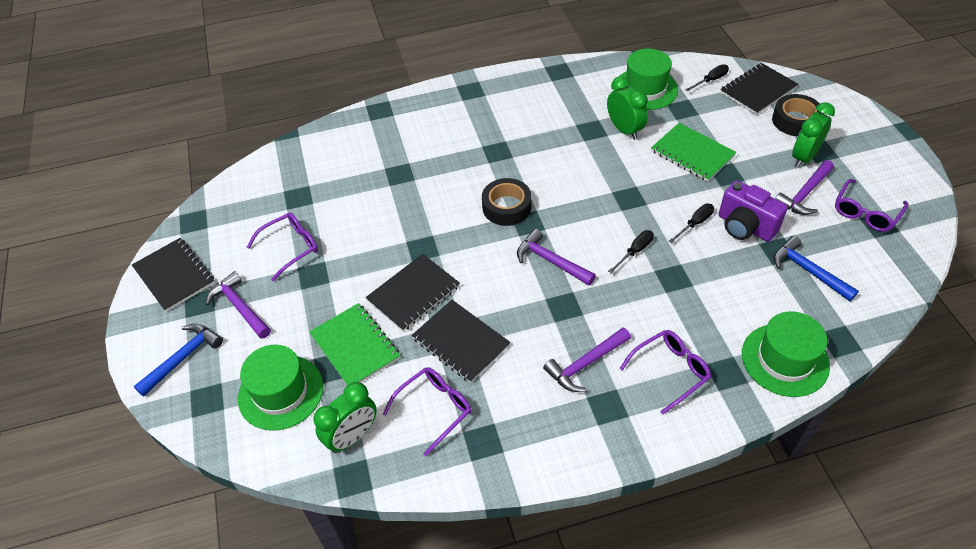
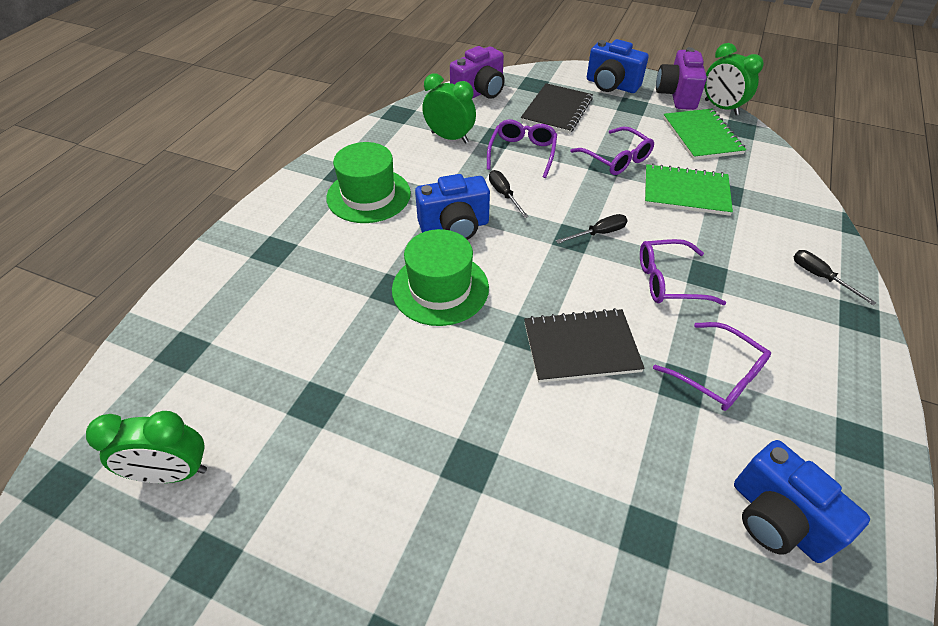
black notebook: [132,238,215,312] [366,254,460,331] [412,300,511,383] [720,63,798,115] = 4 -> [521,83,593,134] [524,308,645,383] = 2
black tape: [482,178,532,226] [772,94,824,136] = 2 -> none = 0
blue camera: none = 0 -> [415,174,490,240] [587,39,649,93] [734,440,870,563] = 3
blue hammer: [133,324,223,397] [774,236,859,301] = 2 -> none = 0
green hat: [238,345,323,431] [614,49,678,110] [742,312,830,397] = 3 -> [326,142,411,223] [392,229,489,326] = 2
purple camera: [719,180,788,242] = 1 -> [450,46,505,99] [656,47,707,110] = 2
purple hammer: [206,271,271,339] [517,229,596,285] [543,328,631,392] [775,160,834,215] = 4 -> none = 0

